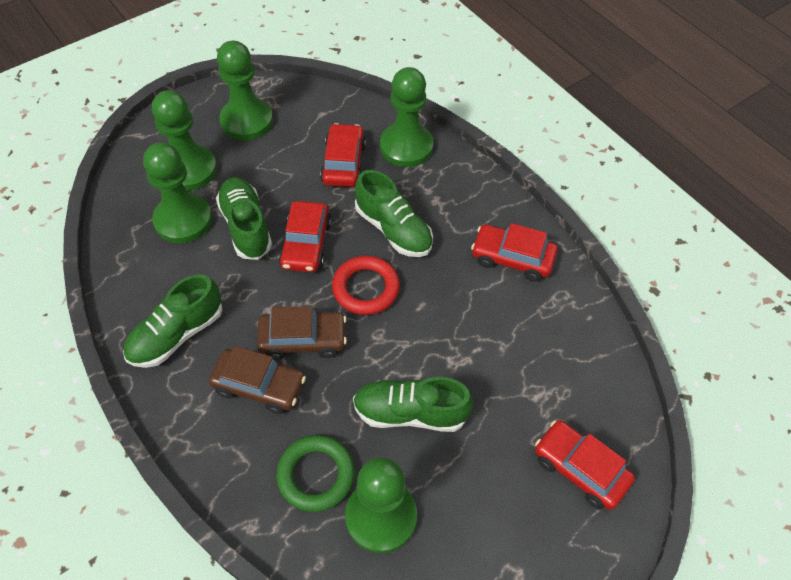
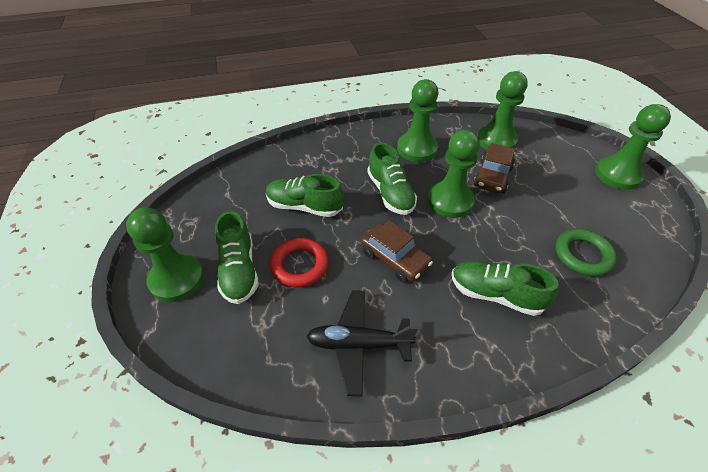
black plane: none = 0 -> [306,290,418,397] = 1
red car: [279,201,332,272] [320,123,366,187] [471,223,558,281] [535,420,635,510] = 4 -> none = 0

